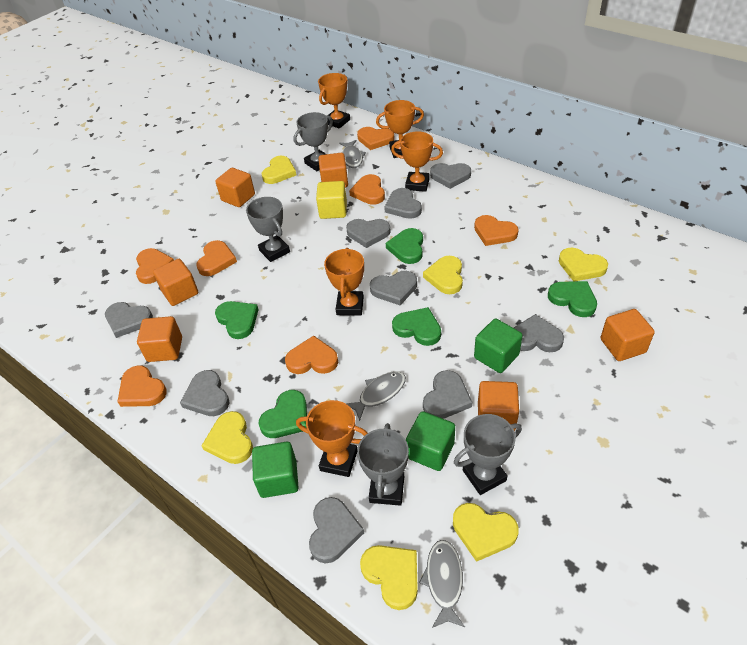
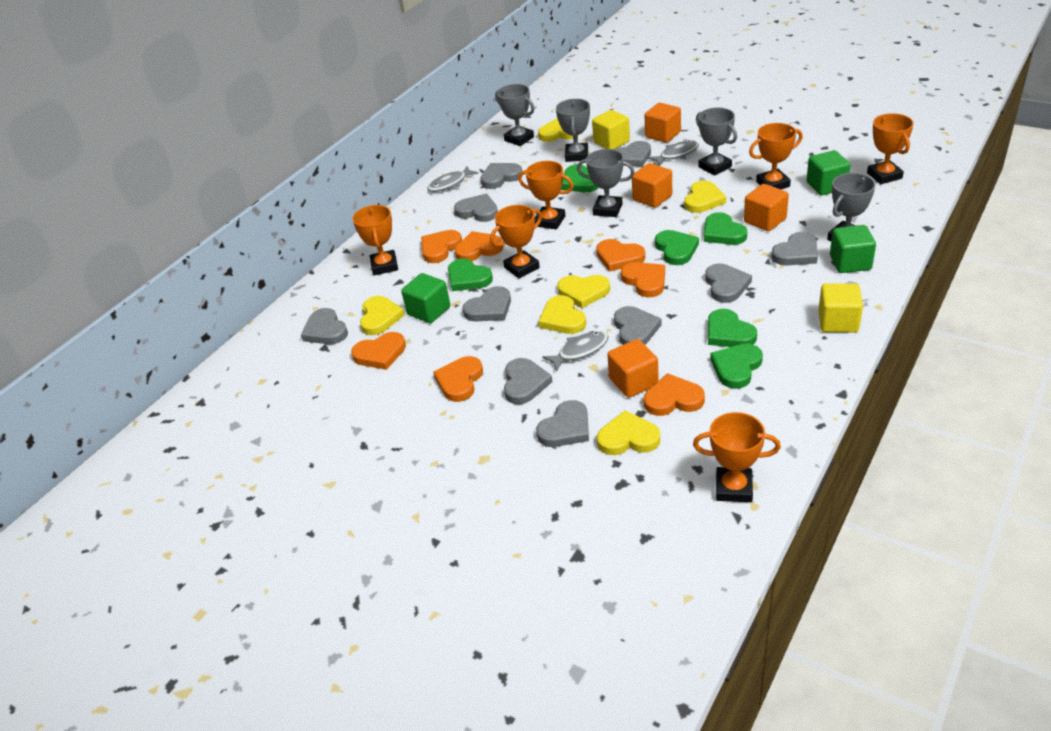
green heart: [215,301,259,339] [258,390,307,438] [386,228,423,264] [392,307,441,346] [548,281,597,317] = 5 -> [448,259,493,291] [561,164,598,192] [655,230,699,265] [704,212,747,245] [708,309,757,347] [710,343,763,389] = 6
grey heart: [105,302,153,338] [180,370,230,416] [309,497,364,563] [346,219,391,248] [370,271,417,306] [384,188,422,219] [423,370,472,419] [430,163,471,189] [514,314,564,352] = 9 -> [301,308,348,344] [454,194,498,222] [463,286,511,321] [480,163,522,189] [504,358,553,404] [536,400,589,447] [613,141,651,167] [614,306,662,345] [705,263,752,303] [771,232,818,265] = 10
grey trophy: [246,197,290,262] [294,112,333,171] [357,423,409,506] [454,414,522,495] = 4 -> [495,84,535,146] [556,99,590,162] [577,149,635,217] [696,107,737,176] [827,173,875,241] = 5
orange cube: [137,316,182,362] [153,259,198,306] [215,168,255,207] [318,153,348,187] [478,381,519,431] [601,309,655,361] = 6 -> [607,339,659,398] [632,163,672,208] [645,103,681,143] [744,184,789,231] = 4
orange trophy: [296,400,368,477] [318,73,350,129] [324,248,364,316] [376,100,424,158] [391,131,443,192] = 5 -> [352,205,398,275] [490,205,542,278] [518,161,574,230] [693,412,781,502] [749,123,803,189] [867,113,914,184] = 6
yellow cube: [316,181,347,219] = 1 -> [592,110,630,149] [818,283,863,333] = 2

